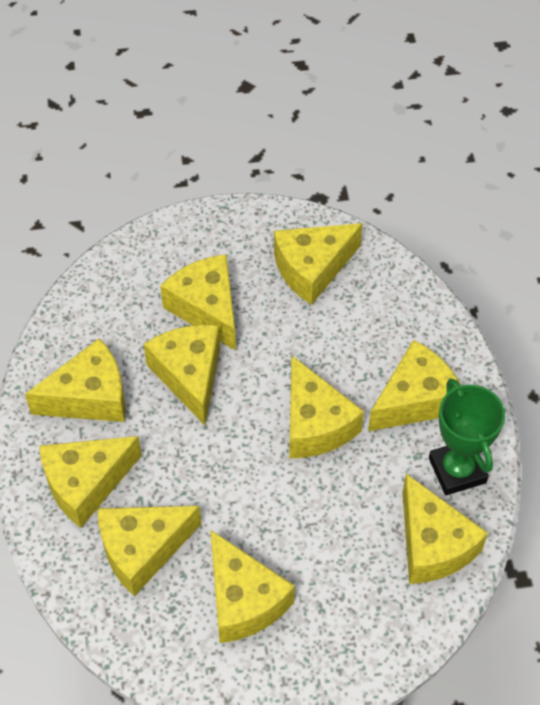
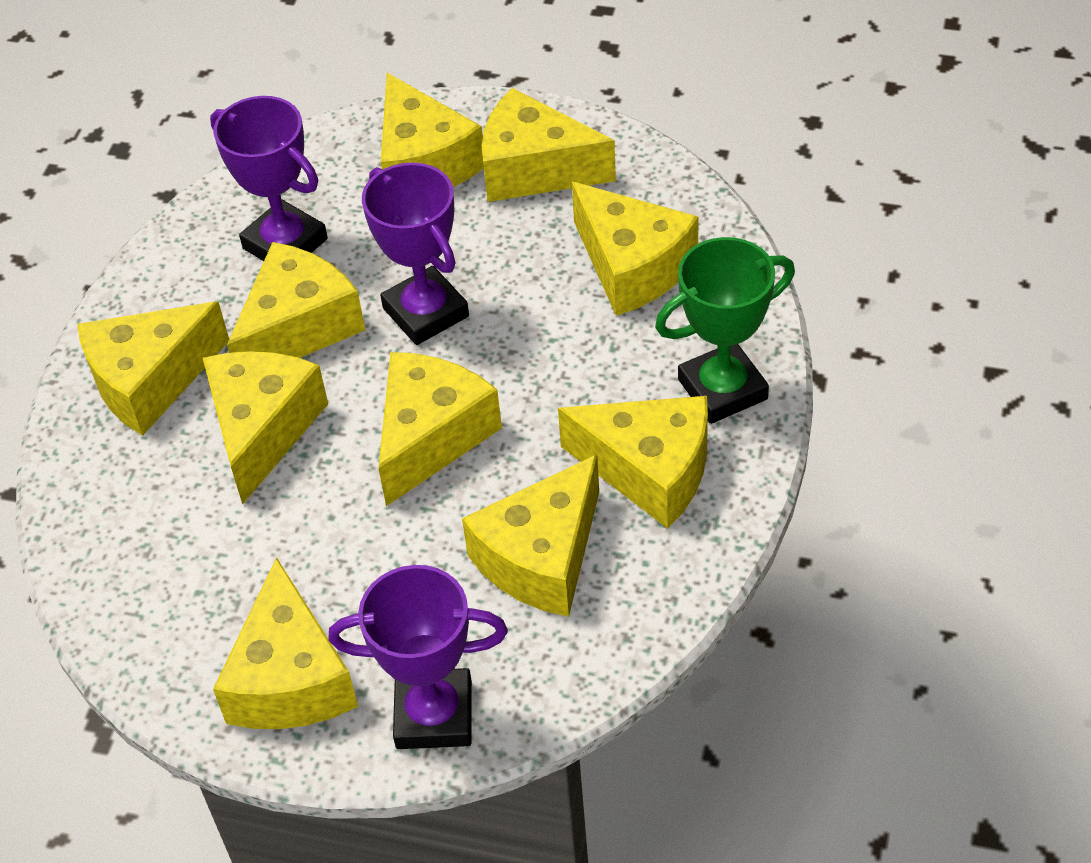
purple trophy: none = 0 -> [210,96,328,261] [328,565,508,749] [362,162,469,345] = 3

